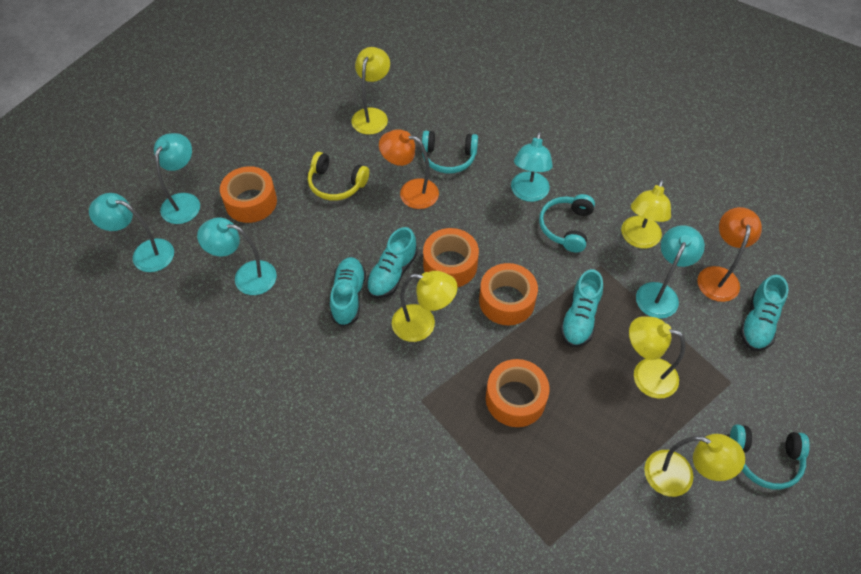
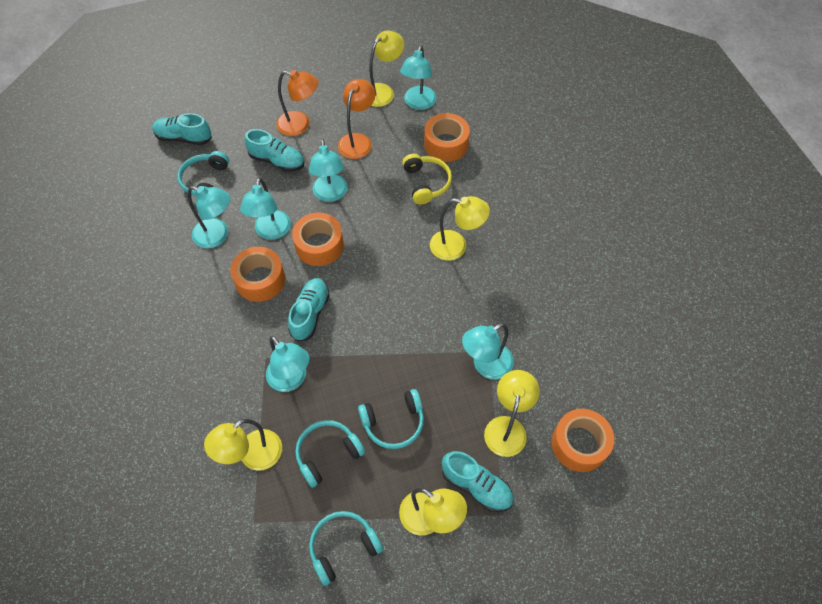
turquoise headphones: [422,131,478,174] [539,194,595,252] [730,424,810,490] = 3 -> [177,151,229,197] [295,420,365,488] [309,511,383,586] [358,389,424,449] = 4
turquoise lamp: [89,193,174,272] [154,133,200,224] [197,217,277,295] [511,131,553,202] [636,225,705,319] = 5 -> [188,186,230,248] [240,178,291,240] [266,336,310,392] [309,139,347,202] [400,45,437,110] [462,323,514,379] = 6

